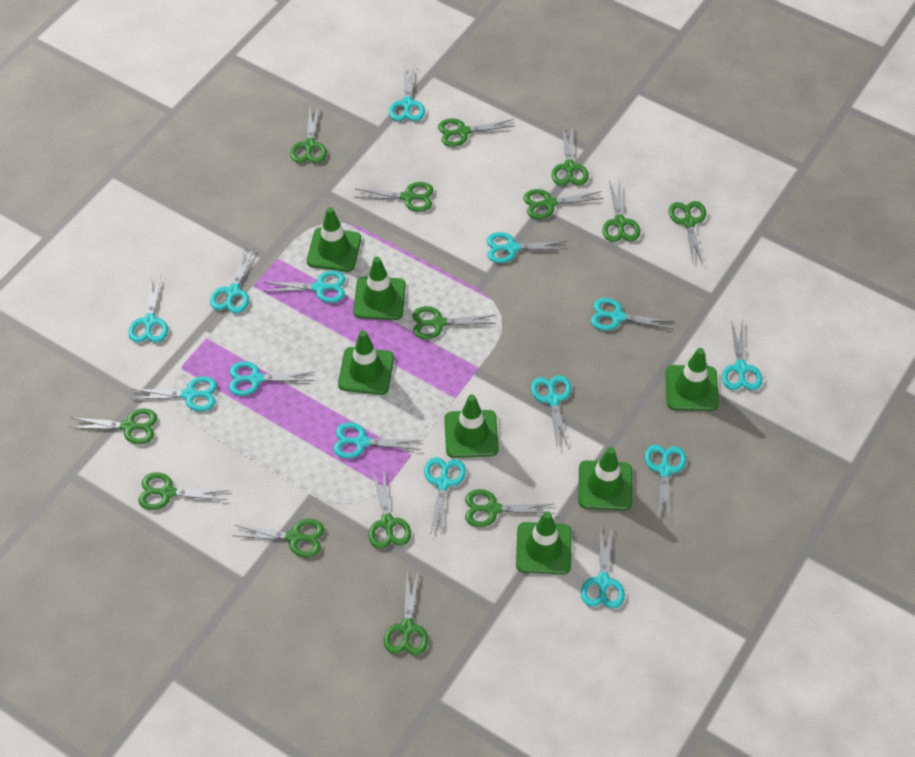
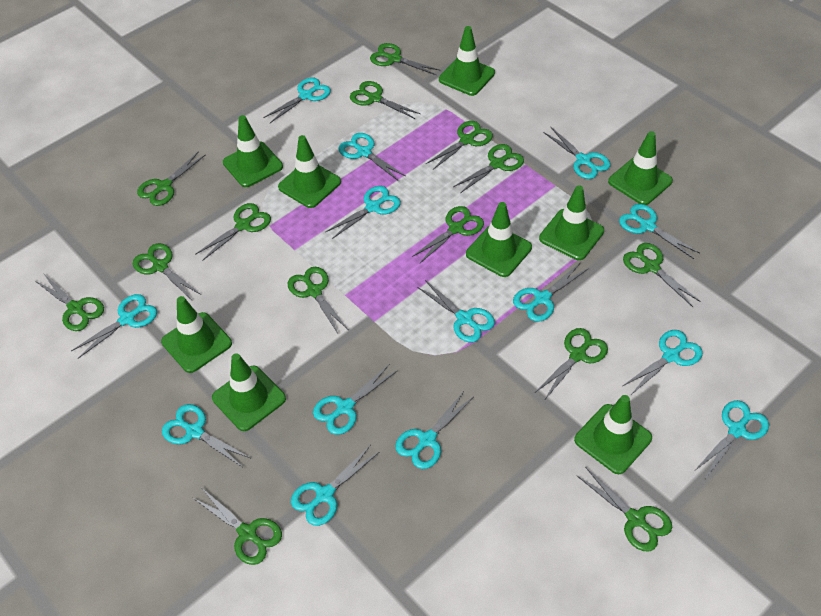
green traffic cone: [307,207,361,272] [338,330,394,395] [353,257,406,320] [444,395,499,458] [516,511,572,574] [578,447,632,511] [665,348,719,411] = 7 -> [161,296,232,373] [212,353,286,431] [223,115,283,187] [278,135,341,208] [439,26,495,96] [466,202,532,277] [539,185,604,260] [574,395,652,474] [608,131,673,205] = 9

